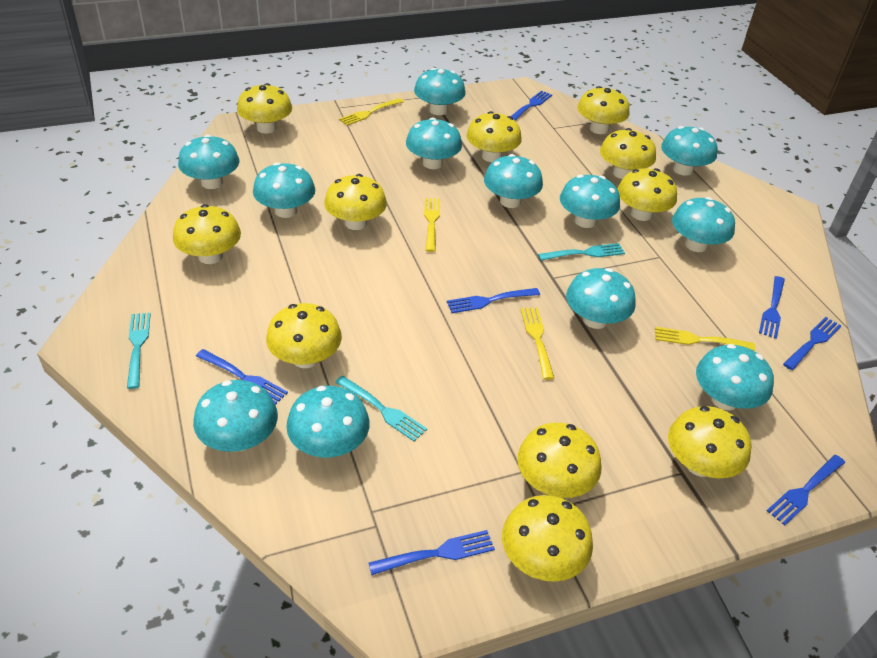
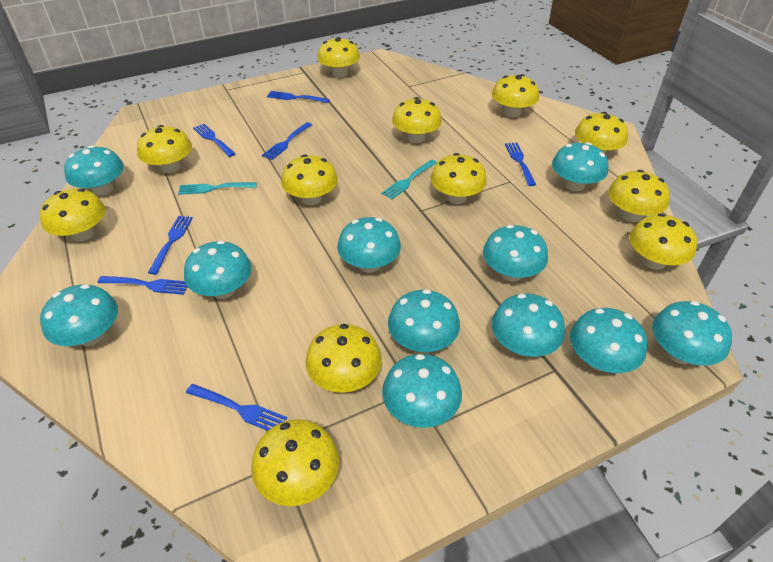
turquoise fork: [127,313,151,389] [335,376,427,442] [538,243,625,261] = 3 -> [178,182,257,195] [381,159,437,199] = 2
turquoise mushroom: [178,135,239,189] [193,380,278,452] [253,162,315,218] [286,386,370,457] [406,117,462,169] [414,68,466,115] [484,154,543,208] [560,174,620,228] [566,268,636,329] [661,126,717,176] [672,197,735,252] [696,344,774,411] = 12 -> [40,284,118,346] [64,145,124,196] [184,240,252,299] [337,217,401,273] [382,354,462,428] [388,289,460,352] [483,225,548,281] [491,294,565,357] [552,142,609,191] [570,308,647,373] [652,301,732,366] = 11
yellow fork: [339,98,404,126] [424,198,440,252] [521,308,554,380] [655,327,755,351] = 4 -> none = 0
yellow mushroom: [173,204,241,264] [237,83,292,134] [266,303,342,368] [324,174,387,230] [466,111,522,162] [502,495,593,582] [517,423,601,498] [577,86,630,134] [600,128,656,179] [617,168,677,221] [668,406,752,478] = 11 -> [40,188,105,242] [137,125,192,173] [251,419,339,506] [281,154,338,205] [306,324,382,393] [317,37,360,78] [392,97,442,143] [431,153,487,204] [492,74,539,117] [575,112,628,154] [608,170,670,222] [630,213,697,270] = 12

